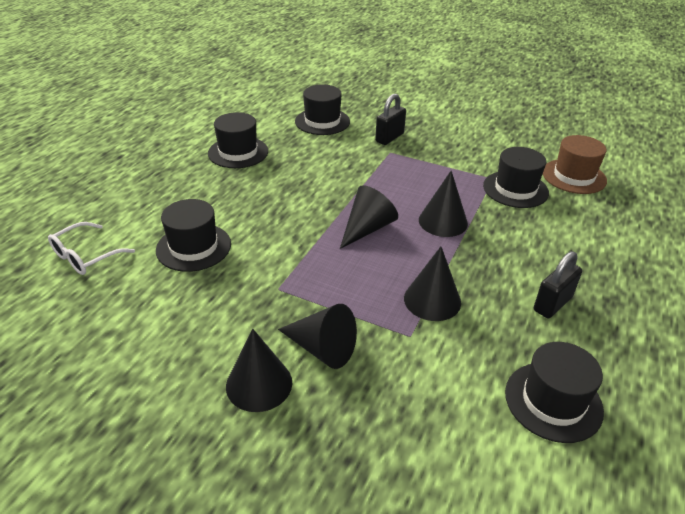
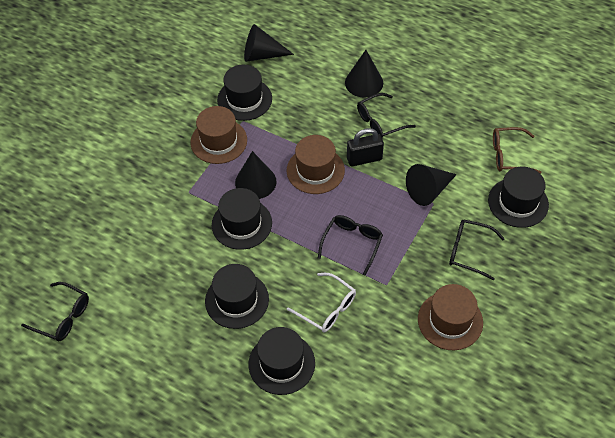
black cone: [226,329,292,412] [278,304,357,369] [340,185,398,249] [404,247,461,321] [419,171,468,237] = 5 -> [235,151,277,199] [244,24,294,62] [345,50,383,98] [406,164,457,206] = 4
black glasses: none = 0 -> [21,282,89,341] [318,215,383,275] [357,93,416,138] [449,219,505,280] = 4
black padlock: [375,94,406,145] [534,251,582,318] = 2 -> [347,128,384,166] = 1
brown glasses: none = 0 -> [493,127,542,174] = 1
brown hat: [543,135,607,194] = 1 -> [190,106,247,164] [287,135,345,194] [418,284,483,350] = 3

